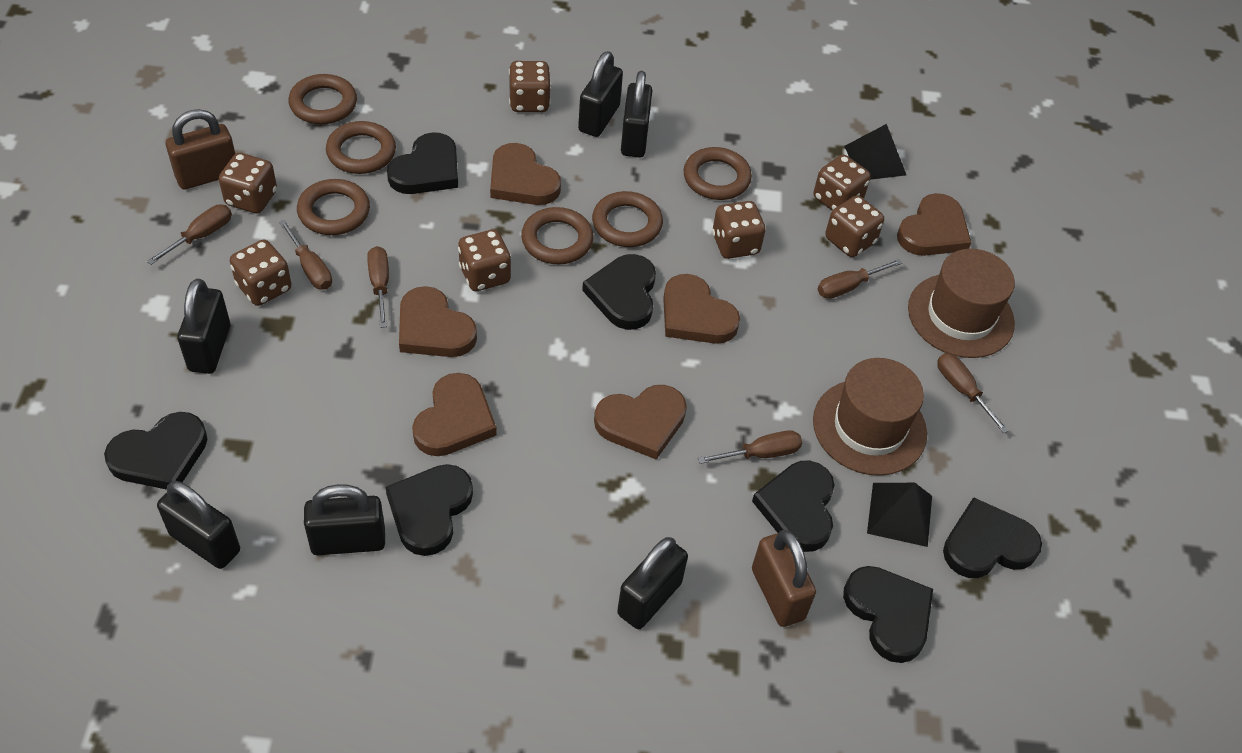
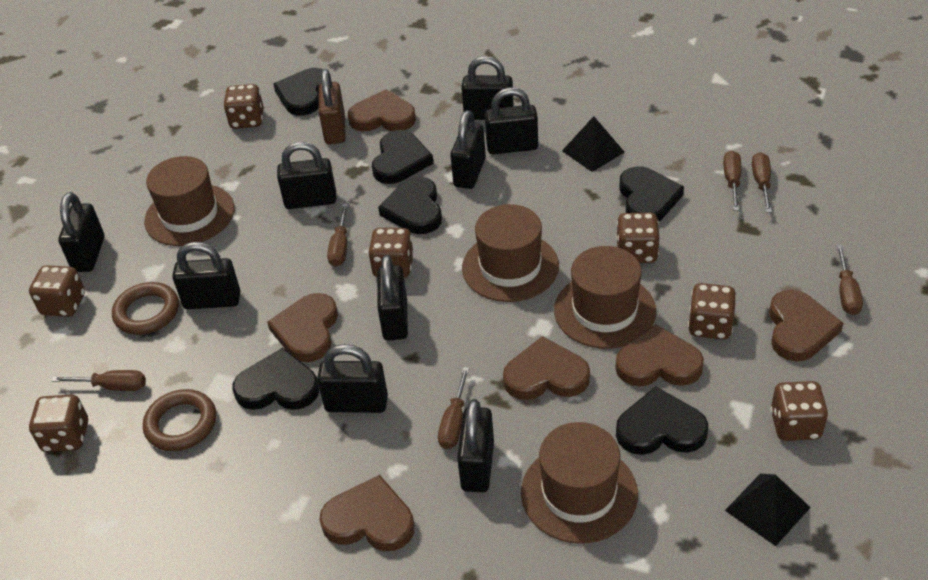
black heart: [104,412,207,490] [386,464,473,556] [387,132,458,194] [582,254,656,330] [752,461,835,552] [843,566,933,663] [943,497,1042,578] = 7 -> [233,348,319,410] [273,68,324,116] [372,130,434,184] [378,177,442,234] [616,386,708,455] [619,166,684,222] = 6
black padlock: [157,481,240,569] [177,278,230,374] [304,484,385,555] [578,51,623,137] [617,537,688,629] [621,71,652,158] = 6 -> [58,192,104,272] [172,242,241,309] [277,142,336,209] [317,344,388,413] [377,255,408,340] [450,110,486,189] [457,399,494,492] [461,56,514,120] [484,88,538,154] = 9
brown hat: [813,358,927,476] [908,249,1015,358] = 2 -> [144,156,234,246] [462,204,559,302] [521,422,638,544] [554,246,656,349] = 4
brown padlock: [166,109,235,189] [752,530,816,627] = 2 -> [319,69,345,144] = 1
brown ring: [289,74,357,124] [297,179,370,235] [326,121,396,174] [521,207,593,264] [592,191,663,247] [684,147,752,200] = 6 -> [112,282,179,335] [143,389,216,451] = 2

